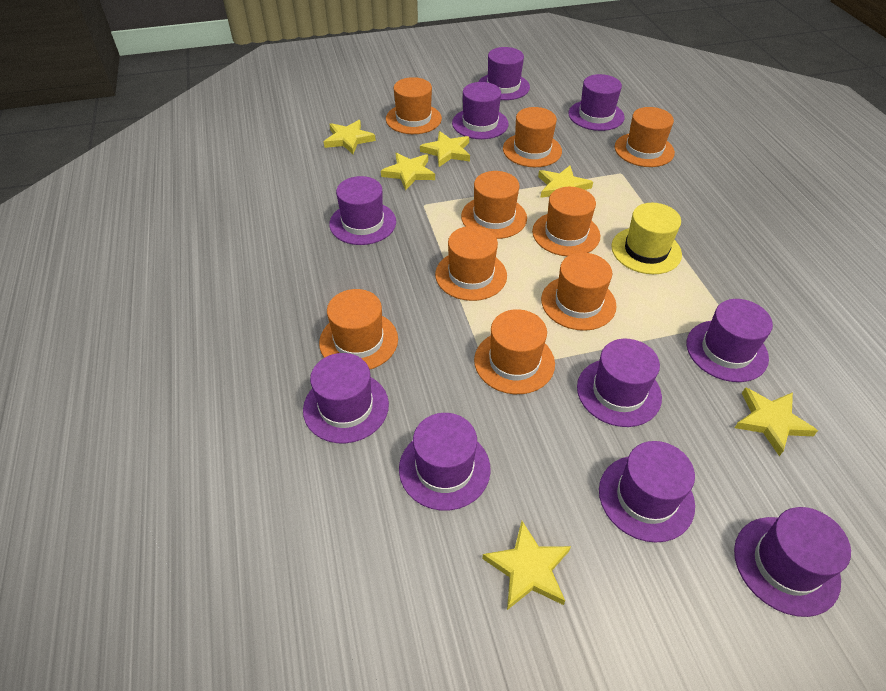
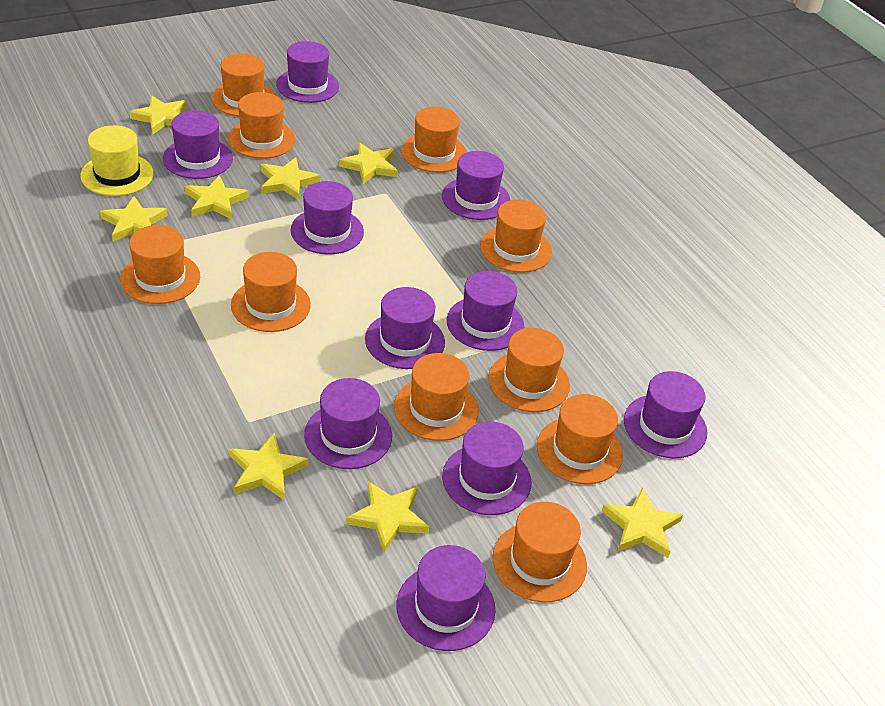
orange hat: [319,289,398,369] [386,77,442,134] [435,226,507,301] [461,171,527,239] [474,309,555,394] [503,107,562,167] [532,187,600,256] [541,253,617,331] [615,107,675,167] = 9 -> [120,225,200,304] [211,54,275,116] [228,92,296,159] [231,252,311,332] [394,353,479,441] [401,107,467,173] [480,199,552,273] [488,328,570,412] [492,502,587,602] [537,394,623,484] = 10
yellow star: [324,120,376,154] [381,153,435,190] [420,131,470,167] [482,521,571,610] [538,166,593,198] [735,387,818,456] = 6 -> [100,196,168,242] [129,96,187,135] [185,175,249,219] [229,433,308,500] [261,157,320,200] [339,143,398,184] [346,481,429,553] [602,487,683,558] = 8

